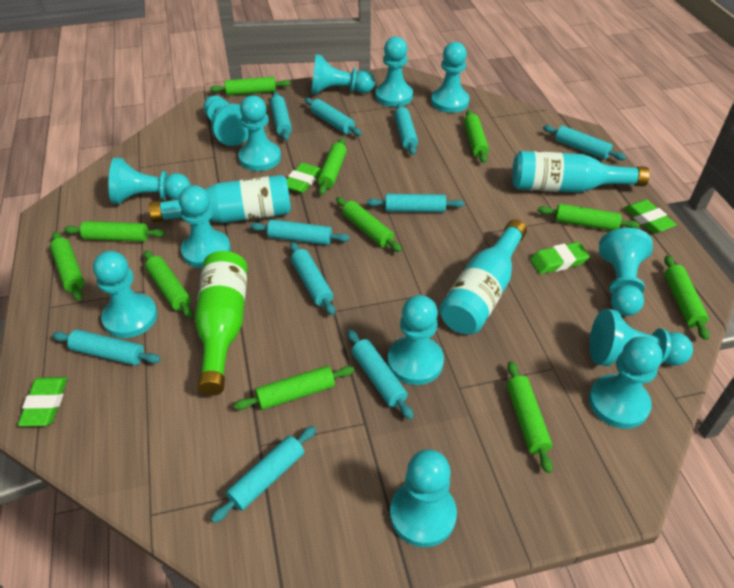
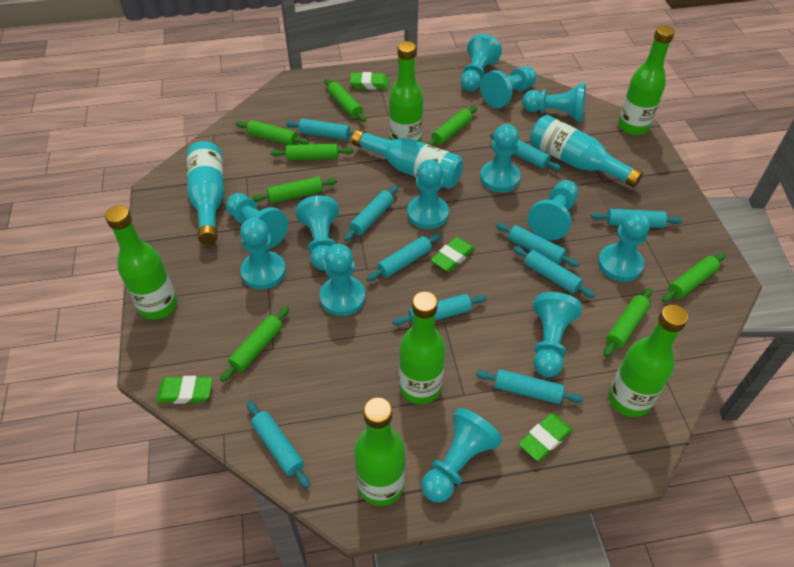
green bottle: [195,251,248,396] = 1 -> [105,205,177,320] [354,397,405,506] [389,41,423,142] [399,291,446,404] [609,304,688,417] [618,25,675,135] = 6
green rolling pin: [50,231,84,301] [64,221,165,242] [144,250,193,318] [210,77,291,95] [234,366,355,410] [318,138,347,195] [336,197,402,252] [464,110,489,163] [507,361,553,473] [537,204,640,231] [664,255,709,340] = 11 -> [220,306,289,382] [236,120,309,145] [252,177,337,203] [271,144,354,160] [324,79,366,122] [427,106,477,146] [604,288,652,357] [662,253,726,302] = 8

